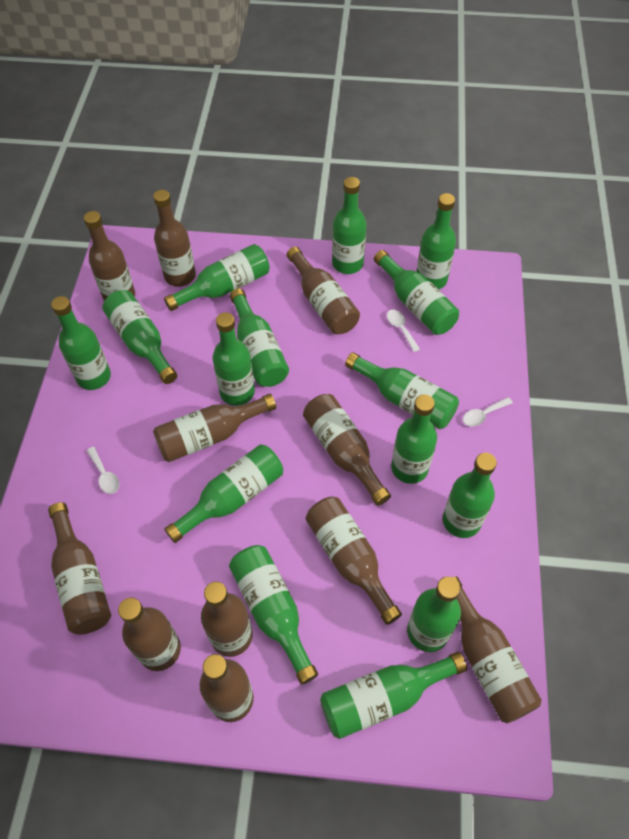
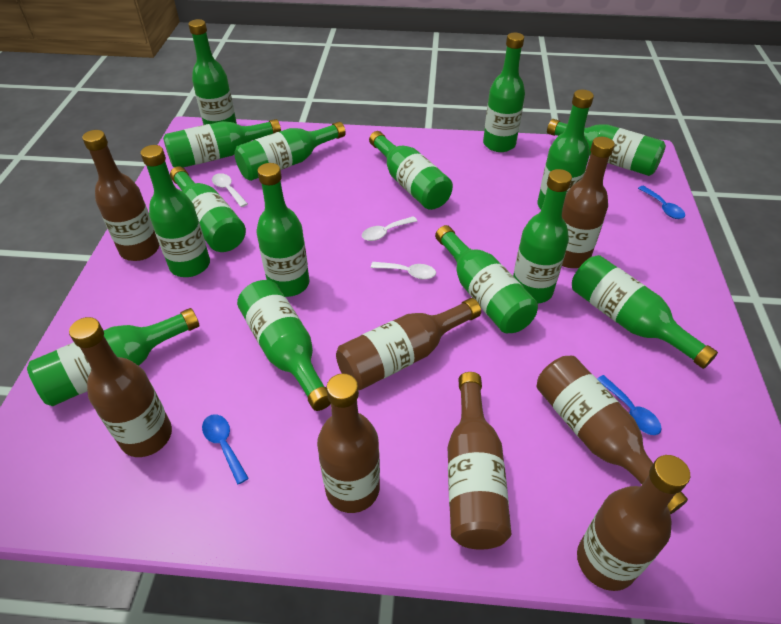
blue spoon: none = 0 -> [202,414,249,485] [597,375,662,435] [638,186,685,219] = 3
brown bottle: [48,502,111,635] [84,211,135,301] [118,598,181,671] [153,190,196,287] [153,394,276,462] [199,654,254,722] [201,582,253,657] [287,247,360,334] [303,394,391,506] [306,497,402,625] [452,576,542,723] = 11 -> [69,317,172,457] [82,130,159,261] [317,373,380,513] [336,298,481,390] [448,372,512,550] [537,356,688,515] [562,137,615,268] [577,455,690,591] = 8

